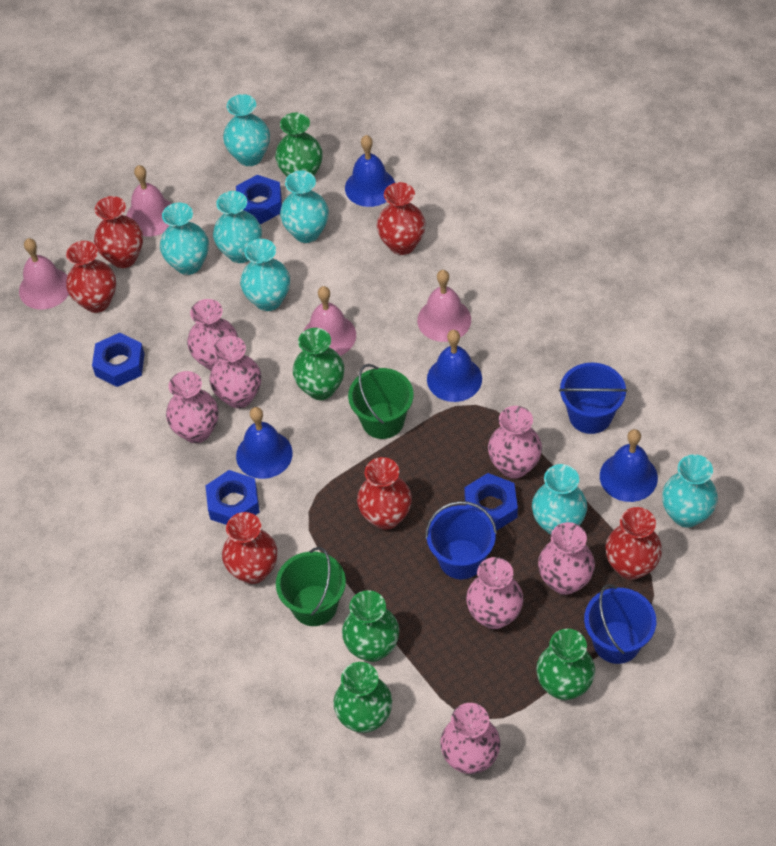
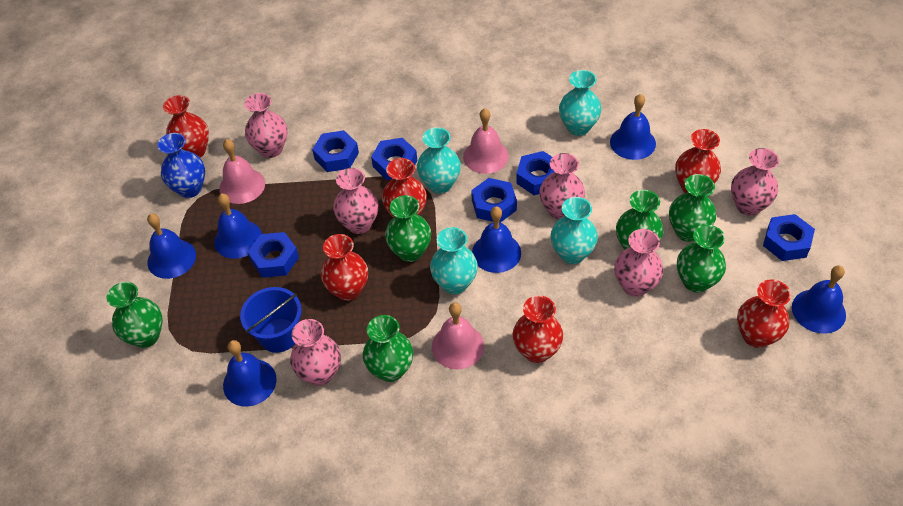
blue bell: [236,407,293,479] [345,135,395,207] [427,330,482,402] [600,429,658,502] = 4 -> [147,214,196,279] [214,193,262,259] [223,340,277,407] [472,206,521,273] [610,94,656,160] [792,265,846,334] = 6
blue bucket: [425,501,497,579] [559,363,627,434] [584,584,656,664] = 3 -> [240,287,302,353] = 1
blue nut: [92,333,144,387] [205,470,260,525] [236,175,282,224] [464,473,518,531] = 4 -> [248,232,299,278] [312,130,359,172] [371,138,417,180] [471,178,517,223] [516,151,554,195] [763,214,815,261] = 6
blue vase: none = 0 -> [157,133,205,198] = 1
green bucket: [276,547,346,626] [348,364,414,439] = 2 -> none = 0
green vase: [275,113,323,177] [293,328,345,400] [333,662,392,733] [342,590,399,662] [536,629,595,700] = 5 -> [107,282,163,348] [363,315,413,382] [385,195,431,262] [616,190,664,250] [669,174,716,242] [677,225,726,293] = 6
pink bell: [19,238,69,309] [126,165,172,237] [303,286,356,356] [417,270,471,342] = 4 -> [219,139,265,204] [432,303,484,369] [463,108,509,174] = 3
pink vase: [166,371,219,443] [187,299,238,370] [210,336,261,408] [440,703,500,774] [466,557,523,629] [488,406,542,479] [538,522,595,595] = 7 -> [244,93,288,158] [290,319,341,386] [333,168,378,234] [539,153,585,220] [615,229,663,297] [731,148,779,216] = 6
turquoise vase: [160,203,209,275] [213,191,262,263] [223,94,270,166] [240,239,290,311] [280,171,329,243] [532,464,587,535] [662,454,718,527] = 7 -> [417,127,461,194] [430,227,478,294] [551,197,598,264] [559,70,602,136] = 4

